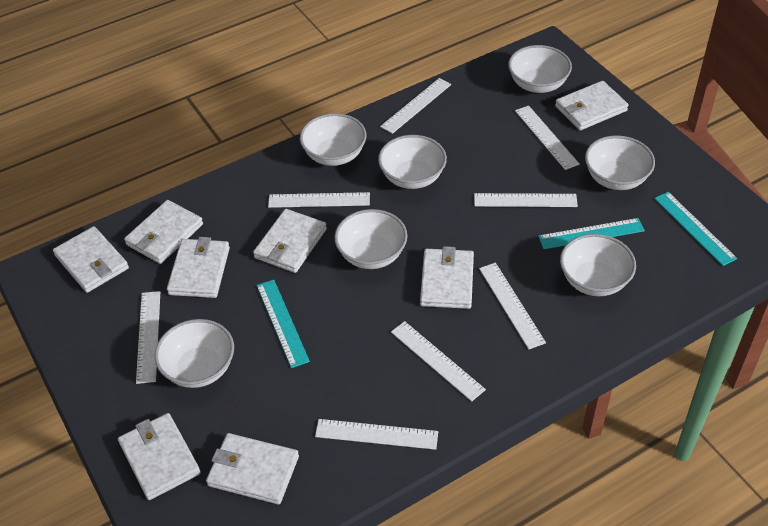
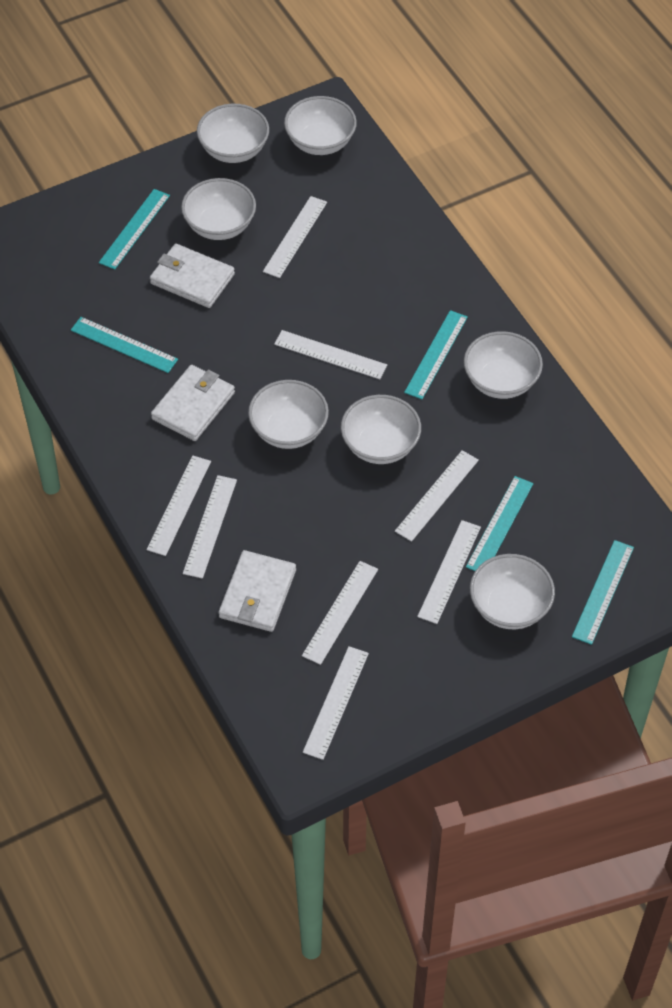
turquoise ruler: [257,280,310,368] [538,218,645,249] [654,192,737,266] = 3 -> [71,317,178,373] [99,189,170,270] [404,310,468,399] [466,476,533,571] [572,540,634,645] = 5
white wallet: [53,226,129,293] [118,413,201,500] [124,200,203,264] [167,237,230,298] [206,433,299,505] [253,209,327,273] [420,246,474,309] [555,81,628,130] = 8 -> [150,244,235,308] [151,365,235,441] [219,550,296,632] = 3

